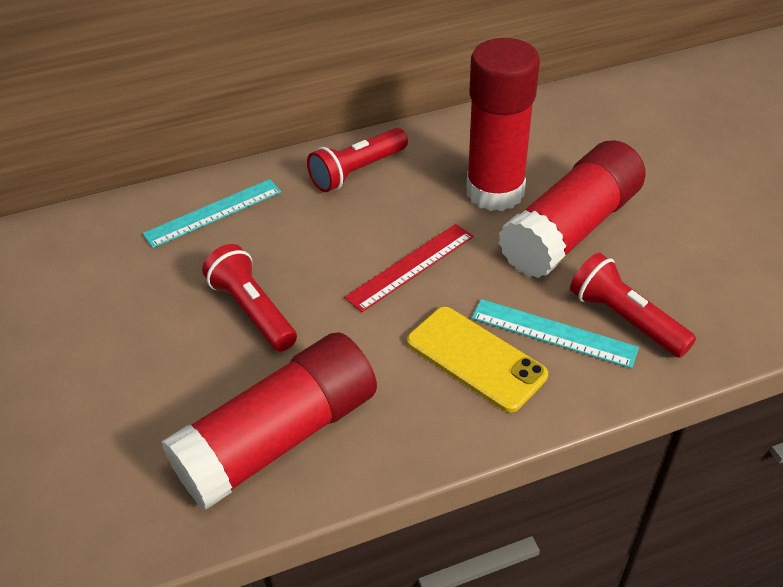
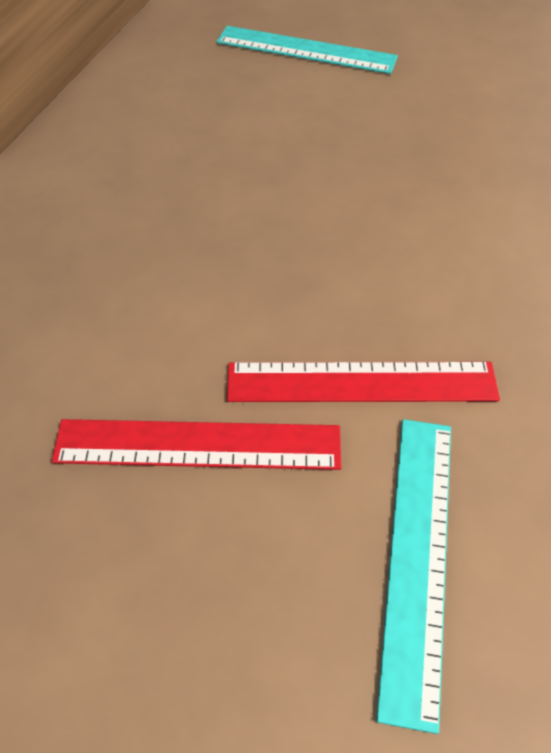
red flashlight: [202,244,297,352] [307,128,408,192] [570,253,696,358] = 3 -> none = 0
red glue stick: [161,332,377,510] [466,38,540,211] [499,140,646,278] = 3 -> none = 0
red ruler: [344,224,474,312] = 1 -> [52,419,341,470] [227,362,500,402] = 2
yellow phone: [407,307,548,412] = 1 -> none = 0

